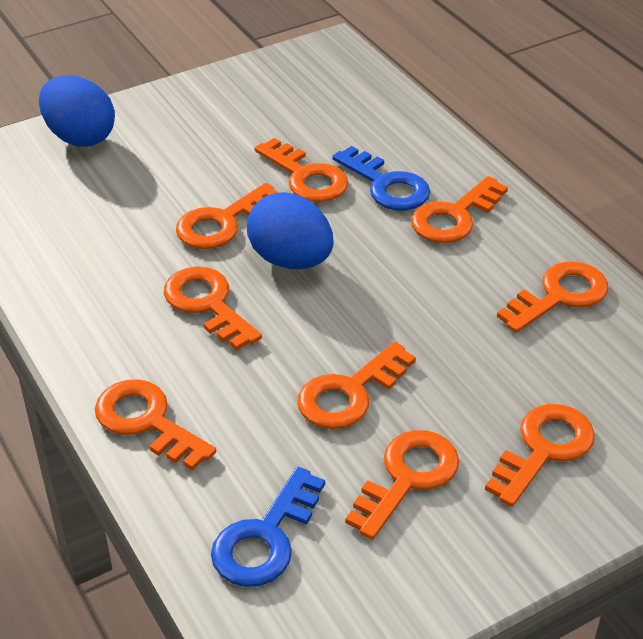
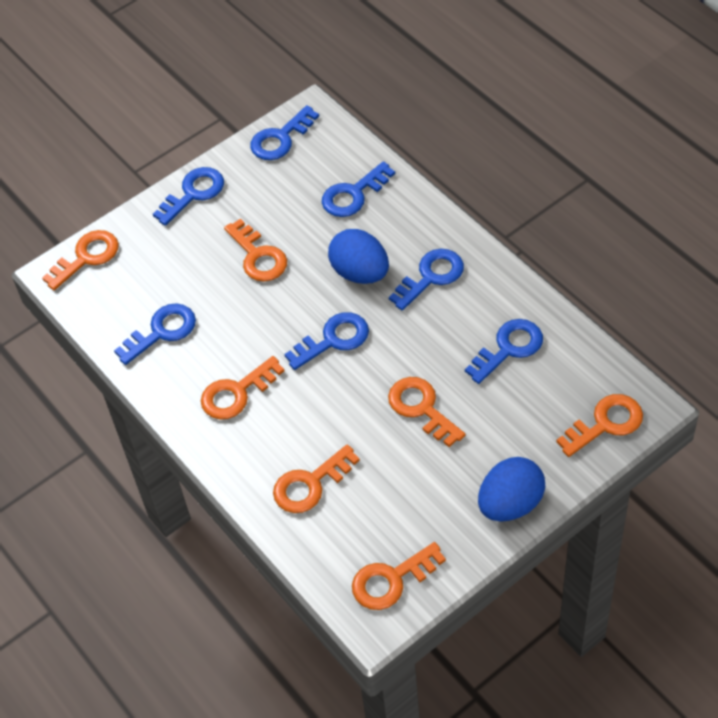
blue key: [211,467,325,587] [332,146,430,211] = 2 -> [114,303,196,365] [153,167,224,226] [250,105,319,160] [285,312,369,370] [321,161,395,217] [389,249,464,310] [465,319,543,384] = 7
orange key: [95,379,216,471] [163,266,262,350] [176,183,278,249] [254,138,348,202] [297,342,416,429] [345,430,459,540] [411,176,508,243] [485,404,595,507] [497,261,608,333] = 9 -> [42,230,119,290] [201,356,285,420] [224,219,287,281] [273,444,360,513] [352,542,446,610] [388,377,466,447] [556,394,643,457] = 7

